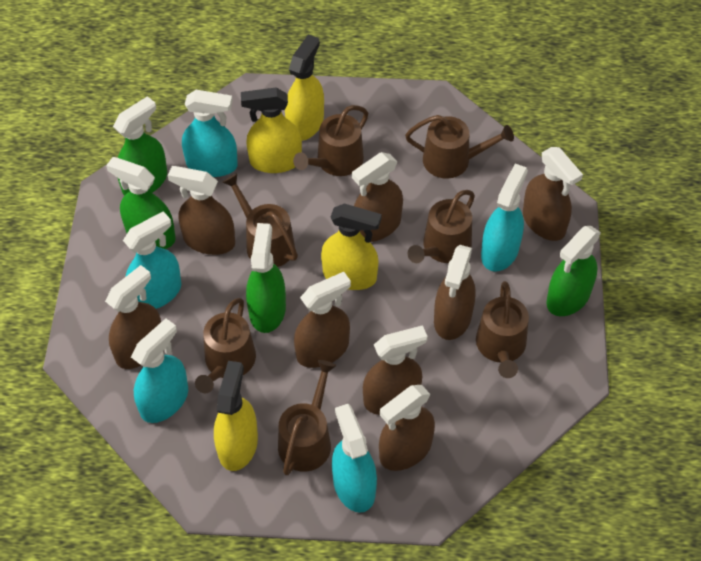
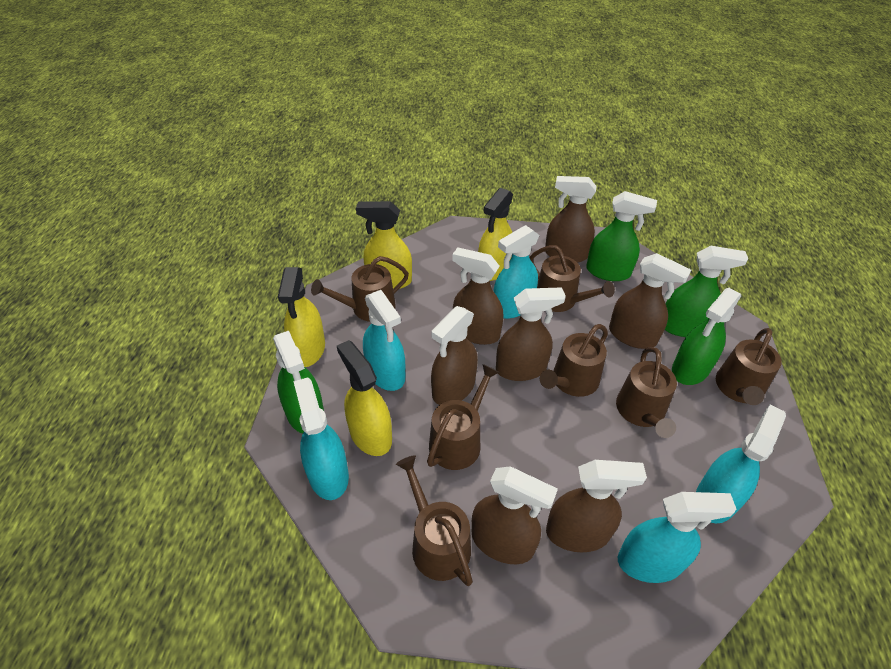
brown spray bottle: [105,265,161,369] [168,166,235,255] [294,272,351,368] [352,152,403,242] [363,325,428,415] [379,385,435,471] [434,245,475,340] [523,147,583,241] = 8 -> [431,306,478,405] [452,247,504,345] [472,466,558,564] [496,287,566,381] [545,176,596,263] [546,460,647,552] [609,253,691,349] = 7

